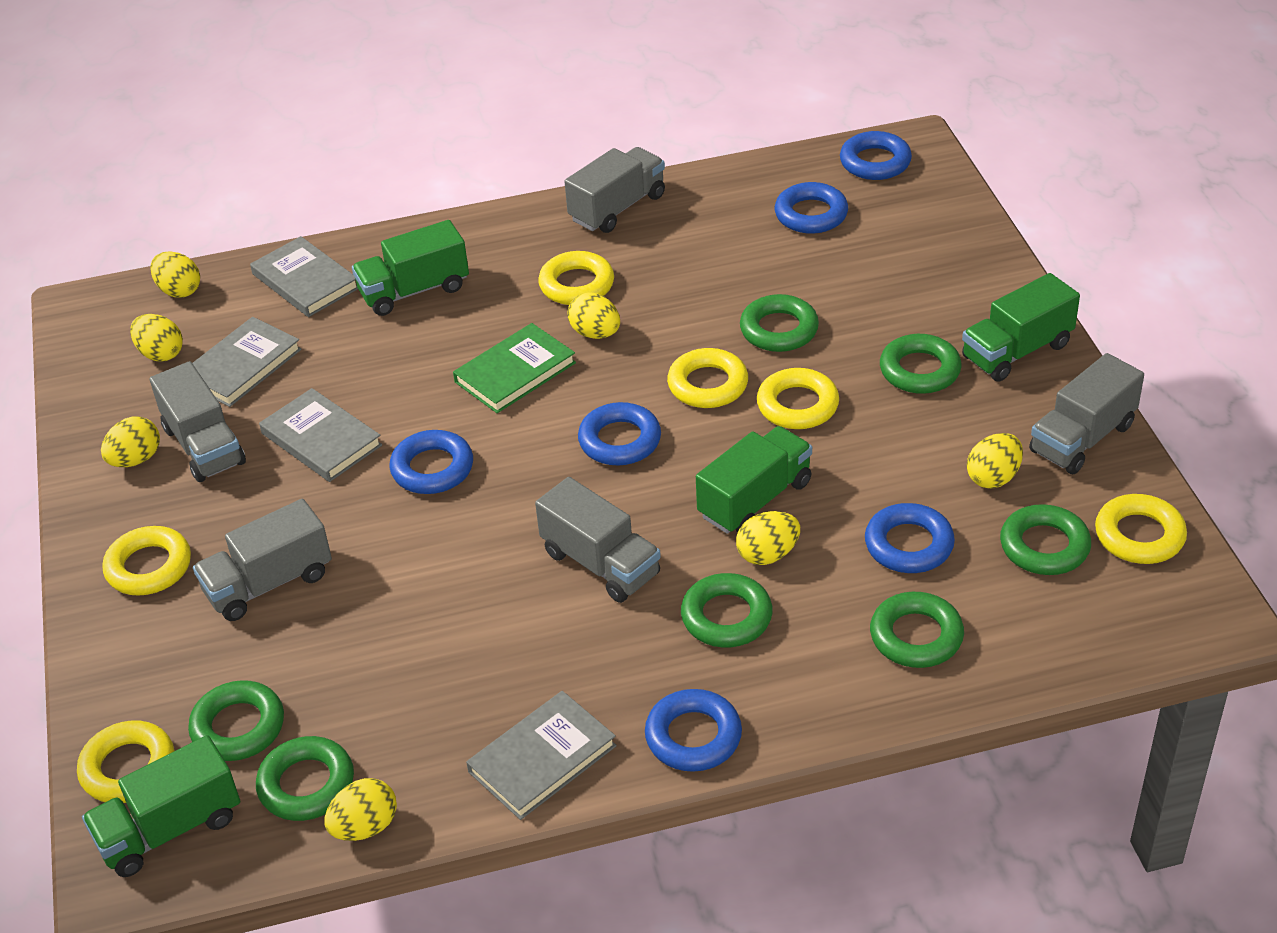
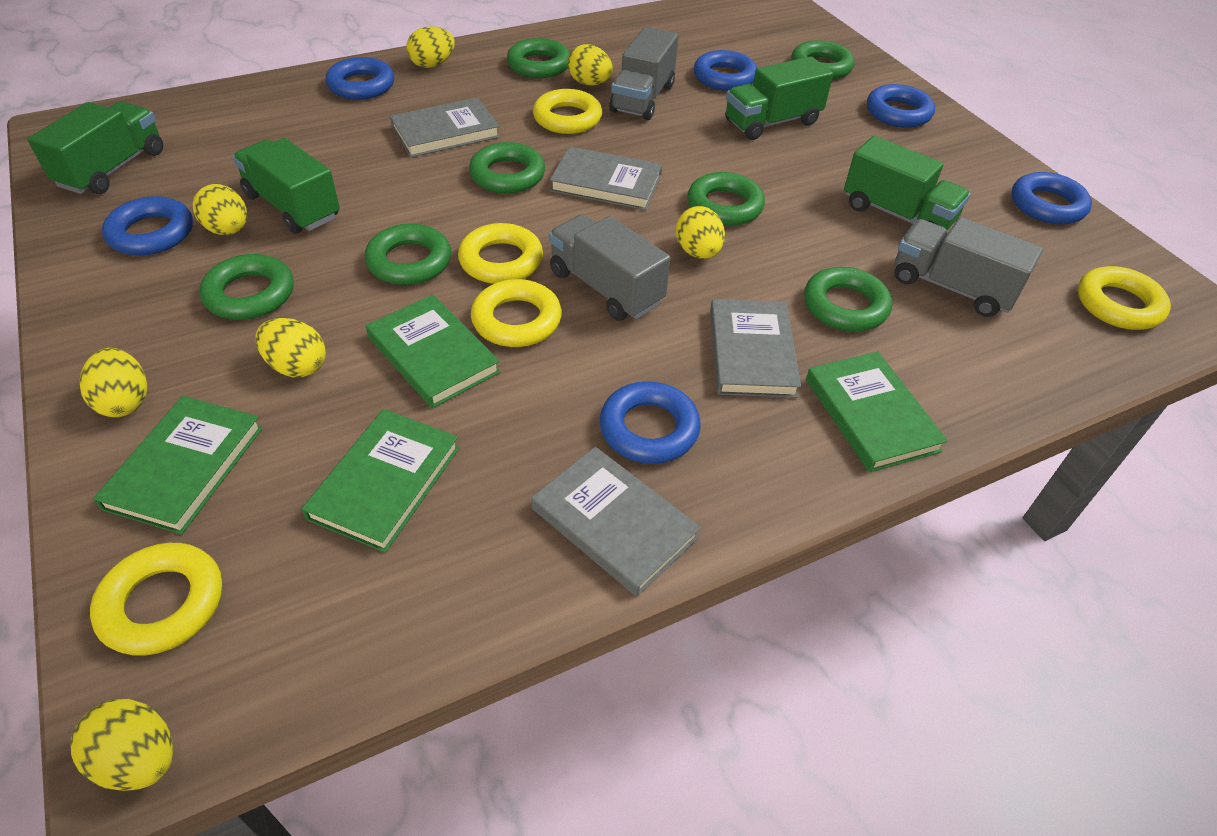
green book: [453,323,576,413] = 1 -> [93,396,263,535] [302,409,460,553] [366,294,501,408] [806,351,948,473] = 4
grey truck: [150,361,246,482] [193,499,332,621] [535,477,661,603] [564,147,665,233] [1029,353,1144,474] = 5 -> [549,214,670,321] [609,27,678,120] [895,217,1043,317] = 3
yellow ring: [77,720,174,803] [102,526,191,596] [538,251,614,305] [667,348,748,408] [757,368,839,429] [1095,494,1187,564] = 6 -> [90,543,222,656] [458,223,543,284] [471,279,562,347] [533,89,602,134] [1078,266,1171,330] = 5

